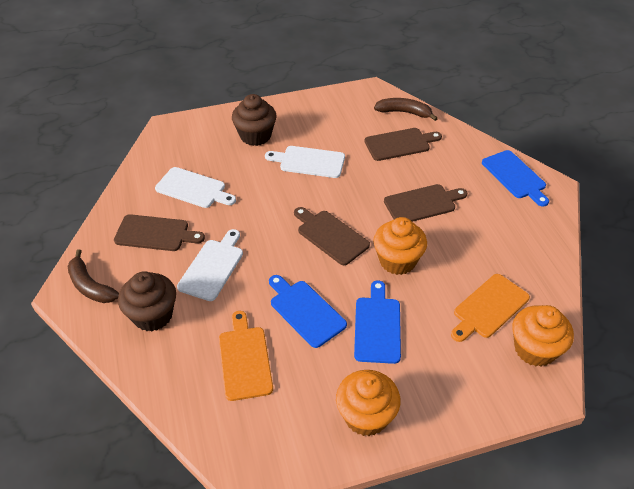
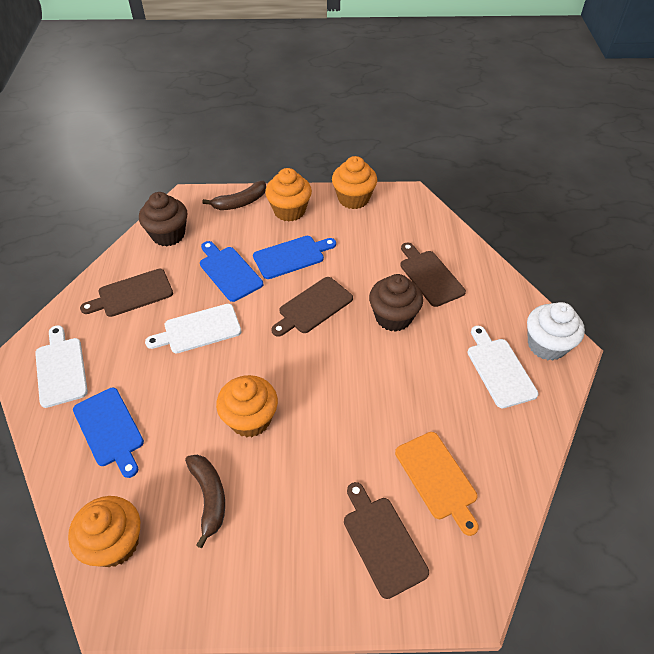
orange cupcake: [336,370,401,436] [373,217,427,275] [512,305,574,367] = 3 -> [68,496,140,567] [216,375,278,437] [265,168,312,222] [332,156,377,209] = 4
orange cutting board: [219,311,273,401] [451,274,530,342] = 2 -> [395,432,479,536] = 1
white cupcake: none = 0 -> [527,302,585,361] = 1

